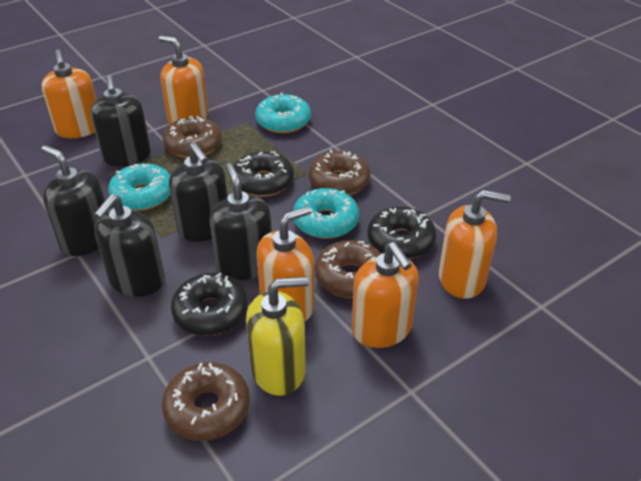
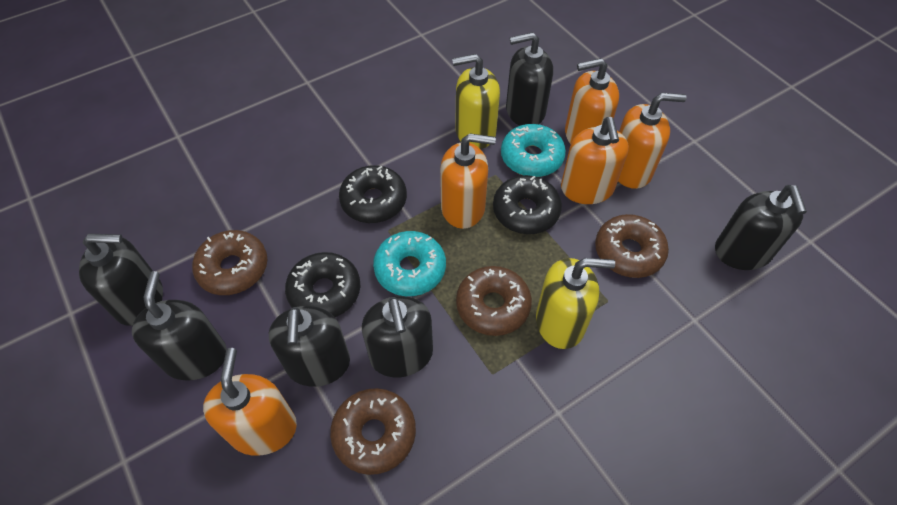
black soap dispenser: [41,145,108,256] [90,75,151,166] [94,194,165,297] [169,142,228,242] [209,163,272,280] = 5 -> [79,234,163,326] [132,271,227,380] [269,306,350,387] [362,296,433,377] [506,32,553,126] [715,185,807,270] = 6
turquoise donut: [108,163,171,211] [255,93,311,133] [293,188,359,239] = 3 -> [373,231,446,296] [501,124,566,177] = 2
yellow soap dispenser: [246,277,309,396] = 1 -> [452,54,500,149] [536,258,615,349] = 2

